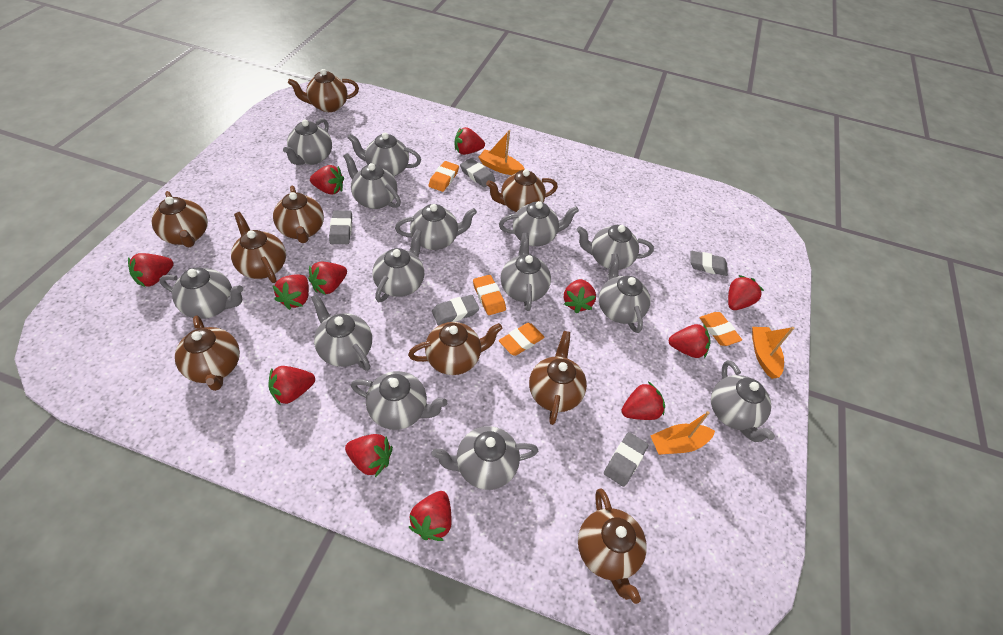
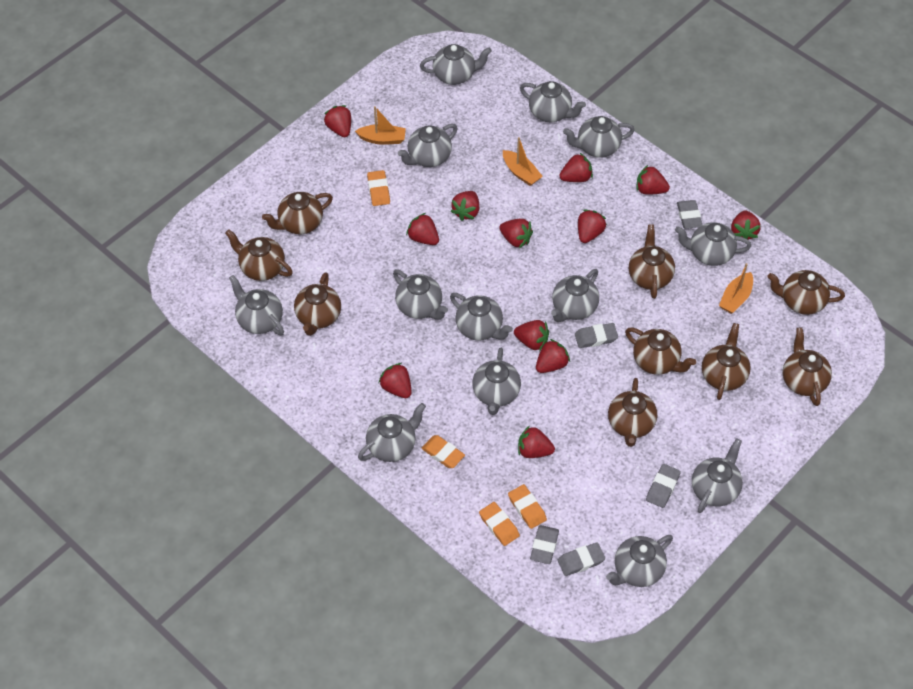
grey teapot: [159,267,243,319] [283,118,332,165] [311,294,372,371] [343,153,401,209] [347,133,421,176] [351,371,447,430] [372,229,424,302] [395,204,477,250] [432,426,538,490] [499,201,579,246] [501,233,551,311] [577,225,654,270] [599,253,650,333] [711,360,775,442] = 14 -> [229,275,284,335] [358,403,426,462] [393,270,448,319] [398,124,458,167] [420,44,492,85] [450,293,513,341] [472,348,521,415] [520,81,586,122] [551,269,599,322] [563,116,634,158] [606,535,673,587] [675,222,751,266] [692,438,743,513] = 13

